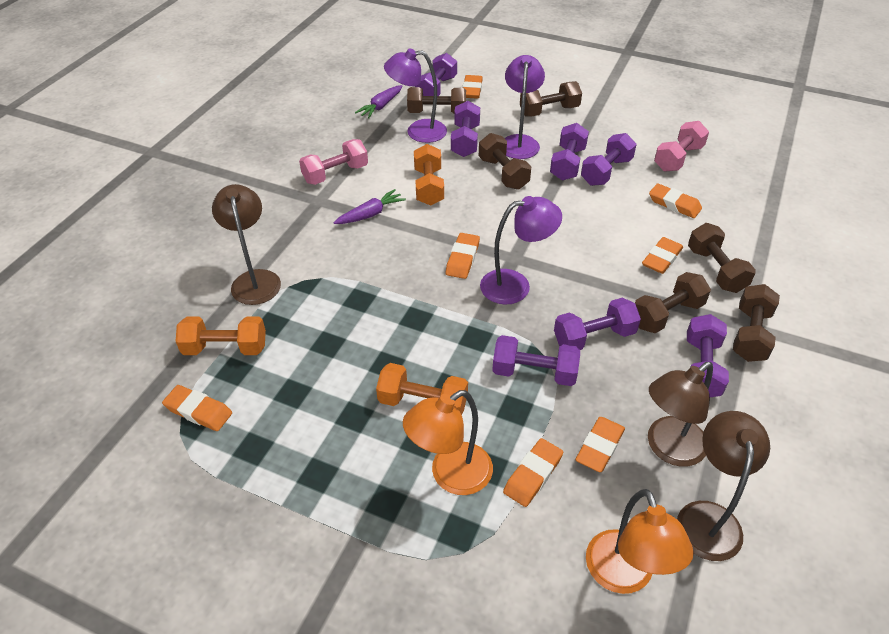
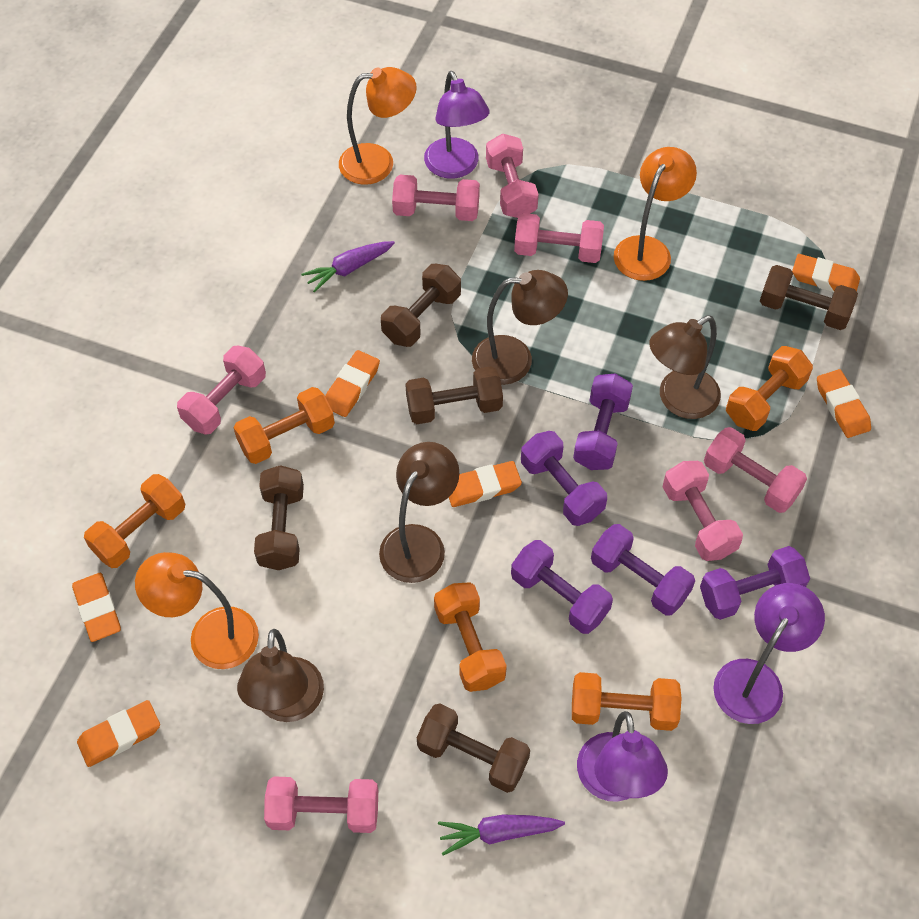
brown dumbbell: [407,87,466,114] [479,133,531,190] [520,81,582,117] [635,272,711,333] [688,223,756,293] [733,284,780,362] = 6 -> [254,465,304,570] [381,264,461,347] [405,366,503,424] [417,703,530,793] [760,265,858,330] = 5
brown lamp: [212,184,281,305] [648,362,713,467] [677,411,770,561] = 3 -> [237,629,324,722] [379,442,459,583] [472,270,568,385] [649,315,721,419] = 4
orange dumbbell: [176,316,266,355] [376,363,468,415] [414,144,444,206] = 3 -> [84,474,185,568] [233,387,335,464] [434,582,507,692] [572,672,682,731] [726,346,813,431] = 5
orange eraser: [162,385,232,431] [446,233,480,279] [462,75,483,99] [503,438,563,507] [575,417,625,472] [642,237,683,274] [649,183,702,218] = 7 -> [72,573,121,642] [77,700,160,767] [325,350,380,417] [449,461,522,507] [792,254,860,292] [817,369,871,438] = 6
orange lamp: [403,390,493,495] [586,489,694,594] = 2 -> [135,552,259,669] [339,67,417,185] [614,147,697,281] = 3
pink dumbbell: [299,139,368,185] [654,121,709,172] = 2 -> [177,346,266,435] [264,776,378,833] [392,175,480,221] [486,133,539,218] [514,213,604,263] [663,461,743,561] [704,427,807,513] = 7
purple dumbbell: [415,53,457,96] [451,101,480,157] [492,335,580,386] [550,123,589,181] [554,298,641,350] [581,133,637,186] [687,314,729,397] = 7 -> [511,540,613,634] [521,431,607,526] [573,373,633,470] [591,524,695,616] [700,546,810,620] = 5

